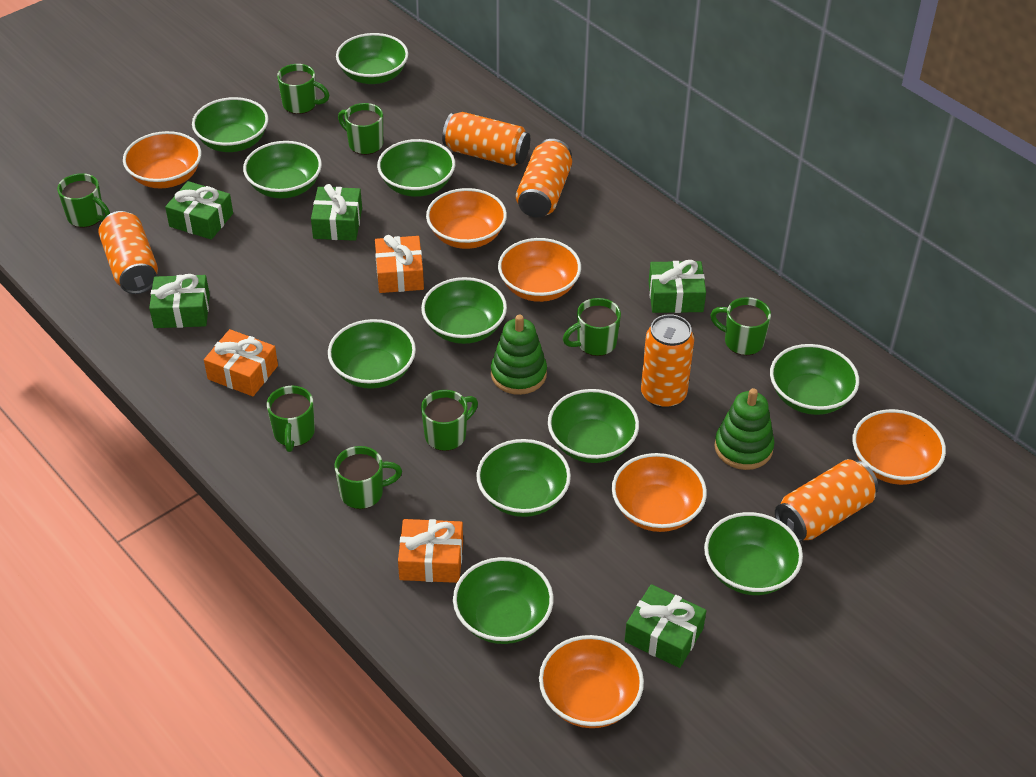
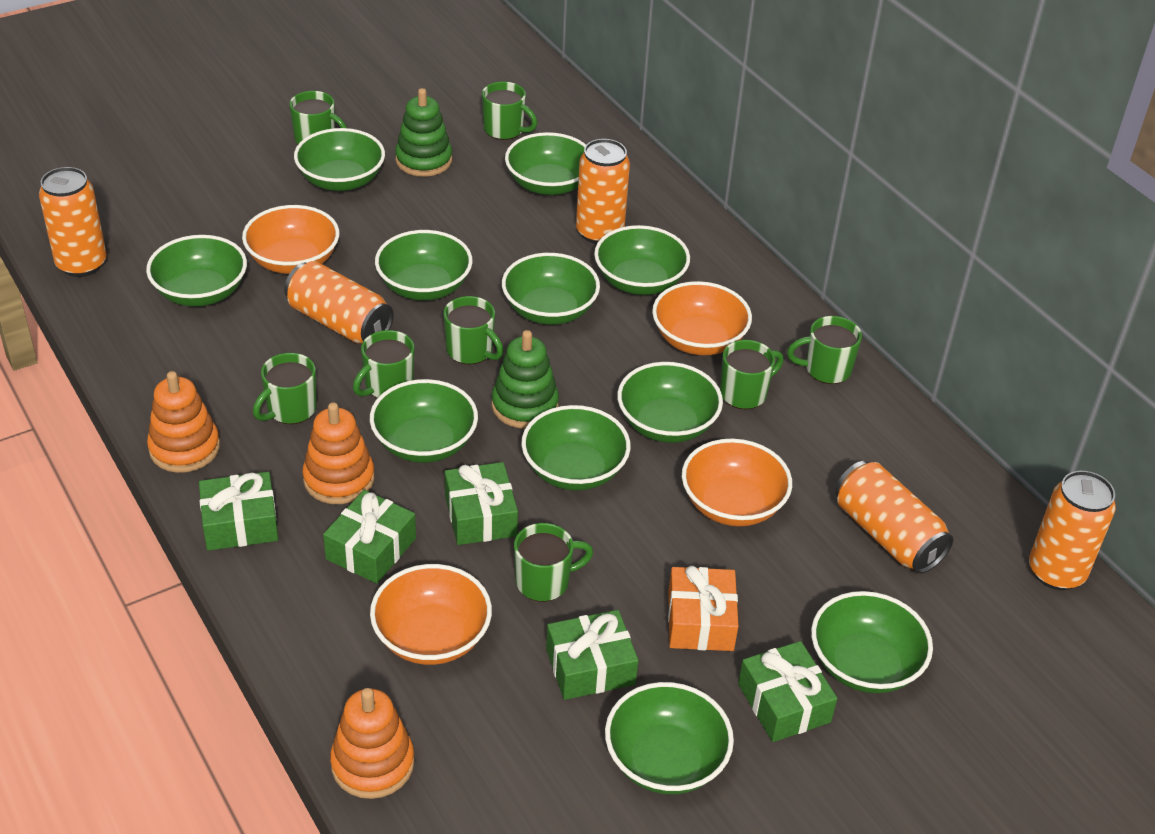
orange bowl: [123,131,201,189] [426,188,507,249] [498,238,581,302] [539,635,644,728] [612,453,707,532] [852,409,946,485] = 6 -> [242,205,339,274] [370,564,492,665] [652,281,752,355] [682,439,792,527] = 4
orange gift: [204,329,278,396] [375,235,424,293] [398,519,463,583] = 3 -> [668,566,738,651] = 1
orange stacking toy: none = 0 -> [147,371,220,473] [302,402,374,504] [330,688,414,799] = 3

